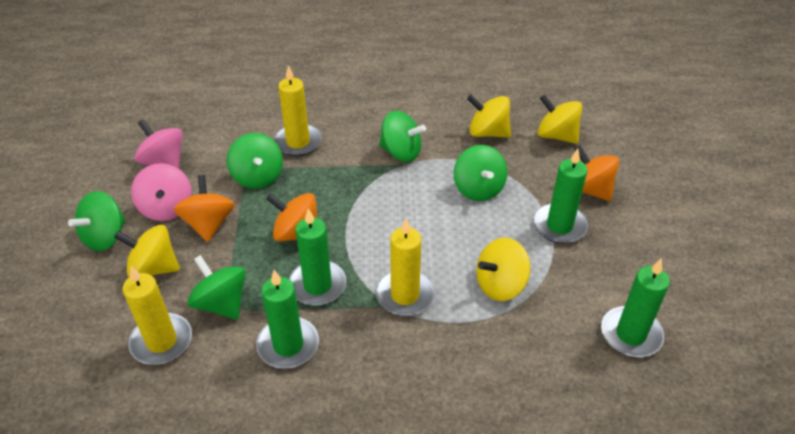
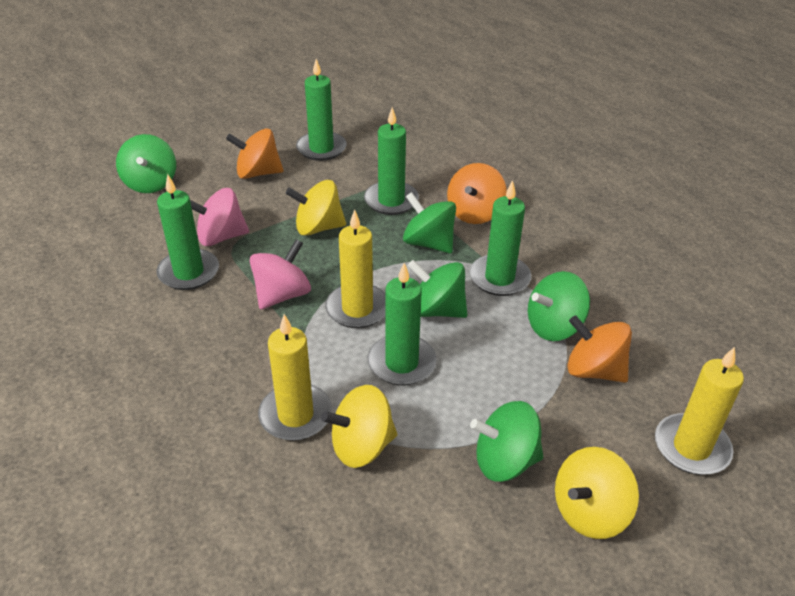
green candle: [256,270,319,369] [289,208,347,306] [533,149,588,244] [601,259,670,357] = 4 -> [156,174,219,290] [296,59,347,161] [364,107,419,215] [368,263,437,386] [470,180,531,296] = 5
yellow spinning top: [114,225,180,277] [467,94,511,138] [476,238,530,301] [537,95,582,144] = 4 -> [285,180,346,236] [321,385,397,468] [555,447,639,539] = 3

